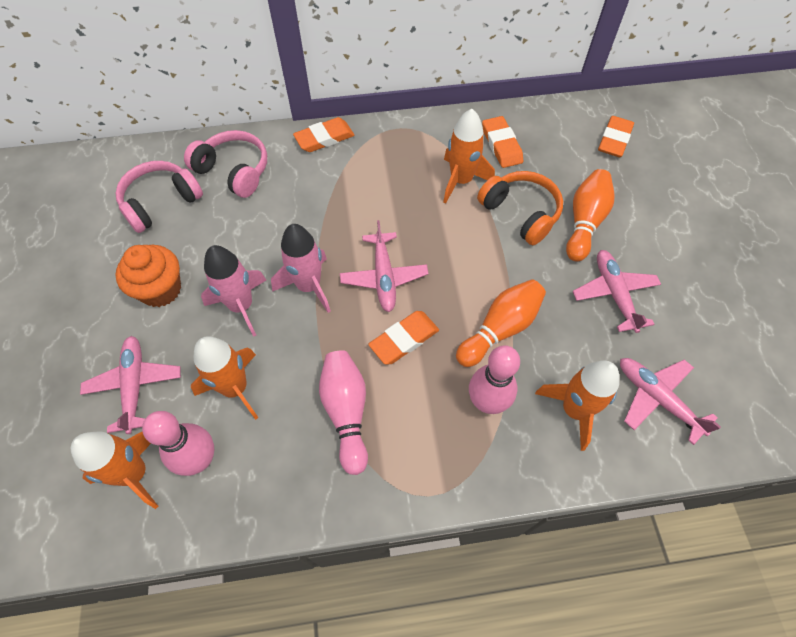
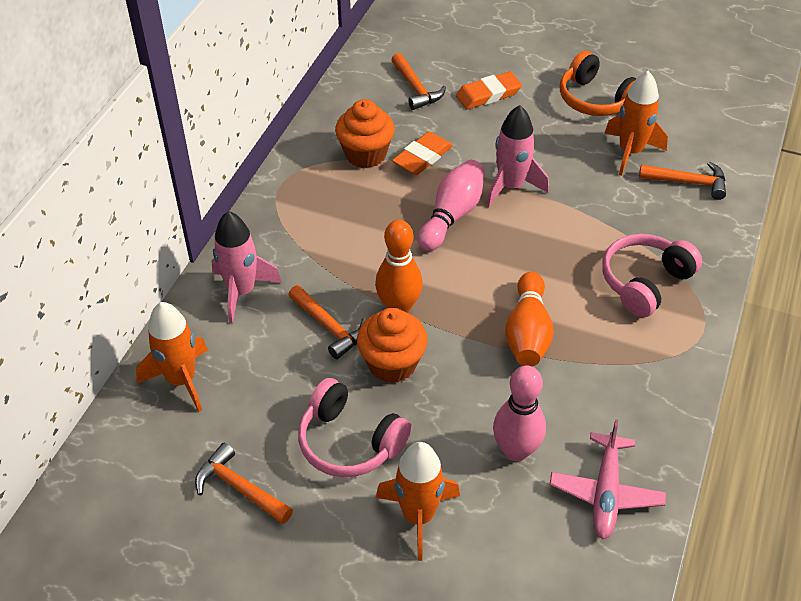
orange cupcake: [115,245,181,307] = 1 -> [335,99,395,168] [357,308,428,383] = 2
orange eraser: [293,117,355,152] [368,311,439,365] [482,116,523,168] [598,116,634,157] = 4 -> [392,131,453,175] [456,71,522,110] = 2
orange hammer: none = 0 -> [195,443,293,524] [289,285,366,359] [391,53,446,110] [639,162,726,200] = 4
orange rocket: [71,432,159,509] [191,336,259,420] [443,109,495,203] [535,361,619,451] = 4 -> [136,302,208,412] [376,442,460,561] [604,71,668,176] = 3
pink bowling pin: [142,411,214,476] [319,350,368,475] [469,345,520,414] = 3 -> [418,160,485,251] [493,365,546,461] = 2
pink plane: [80,336,181,434] [340,220,429,312] [572,250,661,333] [620,358,721,445] = 4 -> [550,419,666,539] = 1

